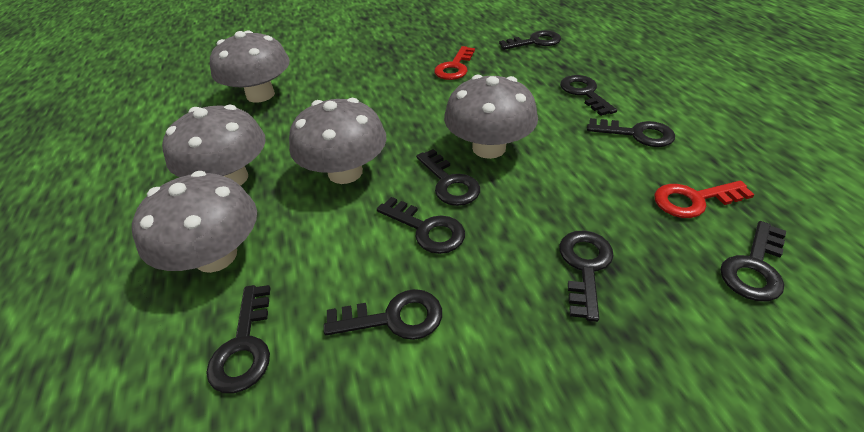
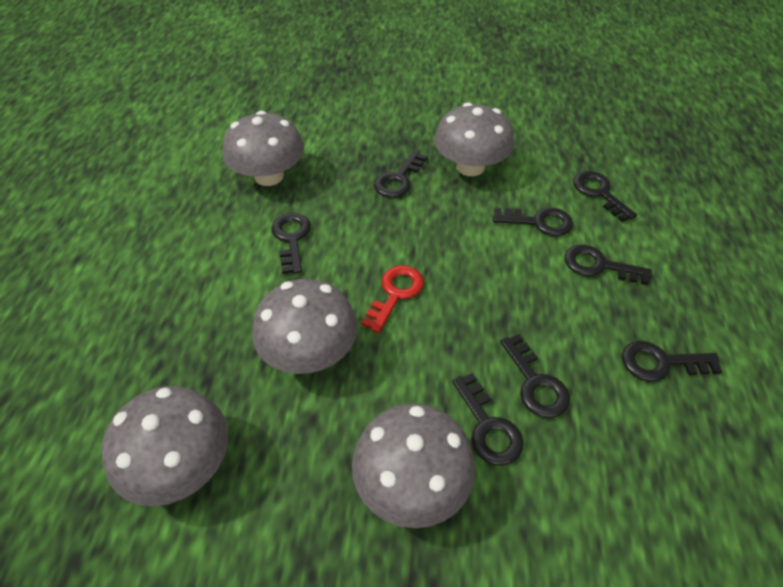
black key: [206,285,270,393] [324,289,442,340] [377,197,465,254] [416,149,480,206] [499,30,561,50] [559,230,614,322] [560,75,617,116] [587,118,675,147] [720,221,786,301] = 9 -> [271,213,311,274] [374,151,427,198] [452,373,524,466] [493,207,573,236] [500,334,570,418] [564,244,652,285] [573,171,637,222] [622,341,722,382] = 8
red key: [434,46,475,80] [654,181,755,218] = 2 -> [361,265,424,333] = 1

